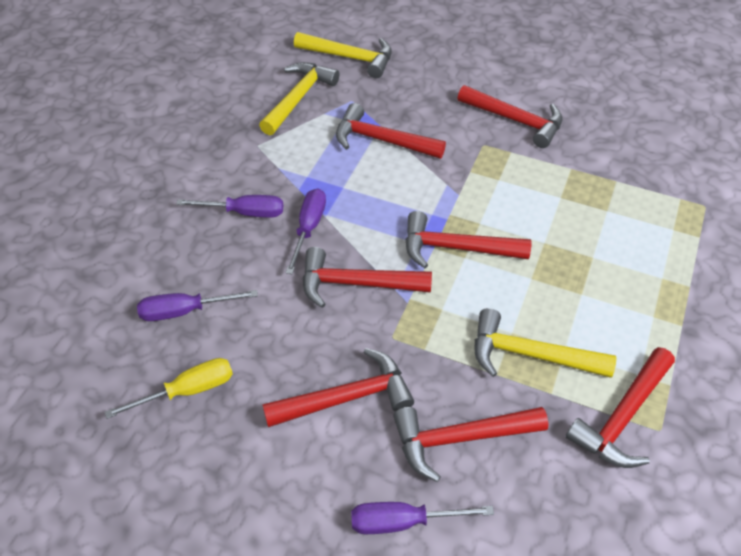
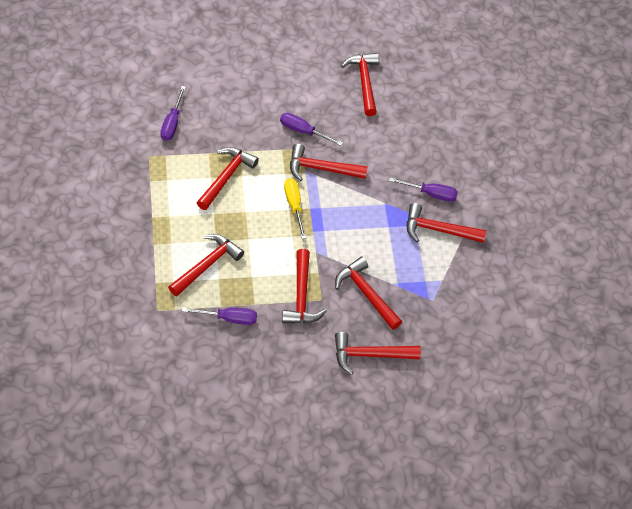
red hammer: [262,348,414,427] [303,247,432,308] [336,103,446,159] [393,407,548,482] [406,211,532,268] [457,85,563,148] [565,347,675,468] = 7 -> [168,234,244,296] [197,147,259,210] [282,249,327,323] [290,144,368,181] [335,257,402,330] [335,332,421,375] [341,53,379,116] [407,203,486,243] = 8
yellow hammer: [259,62,339,135] [294,32,392,78] [475,308,616,378] = 3 -> none = 0

